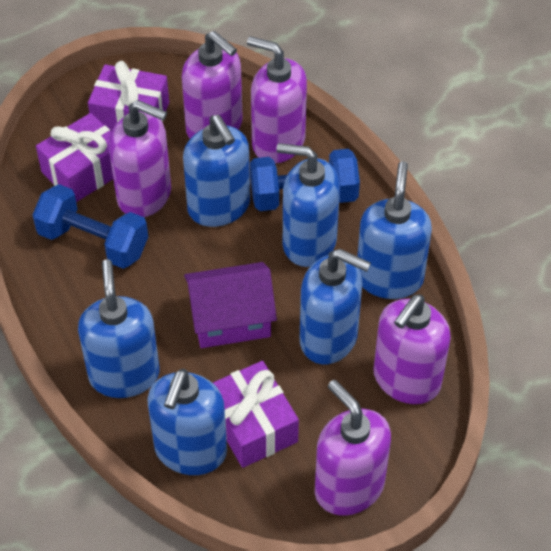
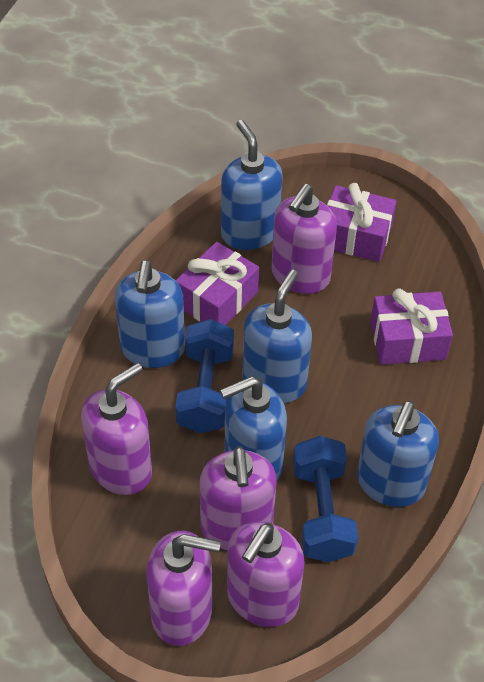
blue soap dispenser: [78,259,160,398] [147,369,227,475] [183,115,250,227] [276,143,340,267] [300,249,371,364] [357,161,432,299] = 6 -> [115,260,185,368] [220,376,287,481] [221,120,283,250] [242,270,312,403] [357,401,439,507] = 5
purple house: [184,262,277,348] = 1 -> none = 0

